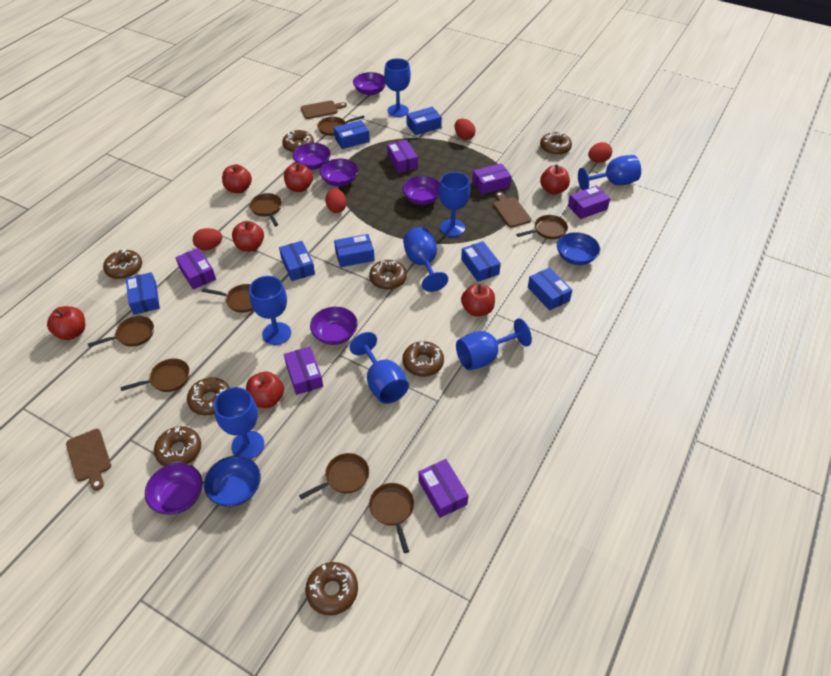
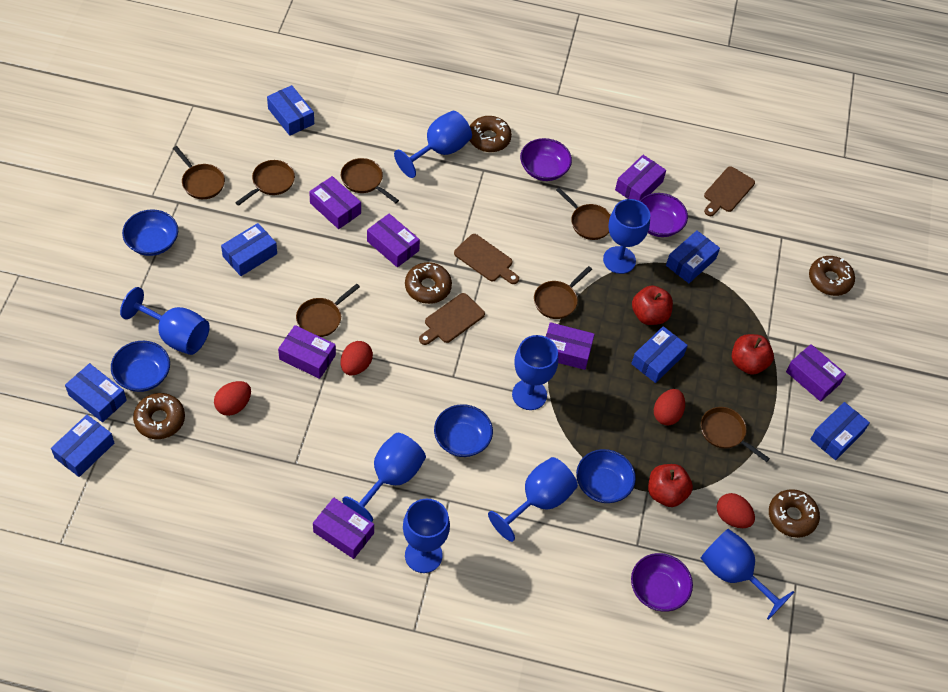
blue bowl: [204,456,261,507] [557,232,600,265] = 2 -> [111,341,170,392] [122,209,178,256] [434,404,493,457] [576,449,636,503] = 4
brown donut: [103,249,142,279] [154,426,201,466] [187,377,230,415] [282,130,314,153] [305,562,358,615] [369,260,407,290] [402,341,444,377] [540,132,572,155] = 8 -> [133,393,185,439] [405,262,452,304] [470,116,512,152] [769,489,820,538] [809,256,855,296] = 5
brown pan: [88,316,154,347] [120,358,190,392] [202,284,253,313] [249,193,282,226] [299,453,369,500] [317,115,364,136] [369,483,414,553] [516,215,568,239] = 8 -> [173,146,225,199] [235,160,295,206] [296,284,360,337] [341,158,399,203] [534,266,592,319] [556,187,611,240] [701,407,770,462] = 7
purple bowl: [145,463,203,515] [293,143,331,170] [310,307,358,345] [320,159,358,186] [353,72,386,95] [402,176,440,205] = 6 -> [520,138,572,181] [631,553,693,612] [640,193,688,237] = 3
purple box: [175,248,216,290] [284,346,323,395] [387,140,418,173] [419,459,469,518] [472,163,512,194] [568,185,610,219] = 6 -> [278,325,336,379] [309,176,361,229] [313,498,374,559] [367,213,420,268] [546,322,595,370] [615,155,666,201] [786,344,846,402] = 7
red apple: [47,306,85,340] [222,164,252,193] [232,221,264,252] [246,372,284,408] [284,163,313,192] [461,283,495,317] [540,164,570,194] = 7 -> [632,285,673,325] [648,464,693,507] [732,334,774,375] = 3

